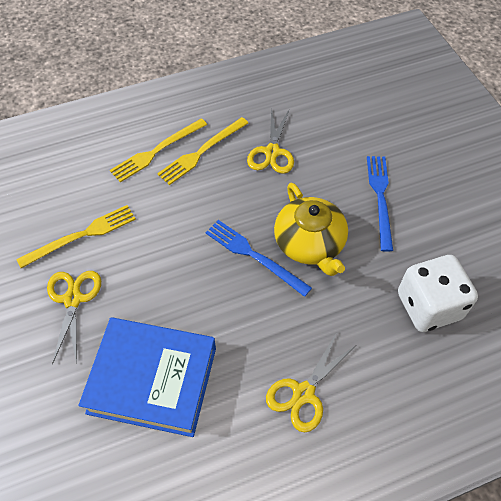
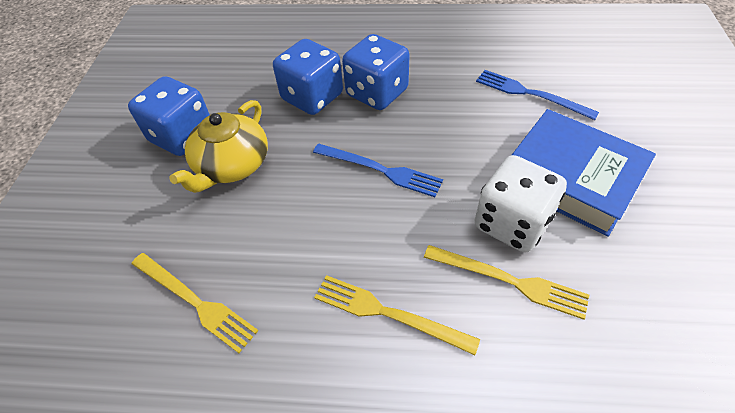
blue dice: none = 0 -> [128,76,210,156] [273,39,343,115] [342,34,410,110] = 3
yellow scissors: [47,271,101,365] [247,108,294,174] [266,332,356,433] = 3 -> none = 0

